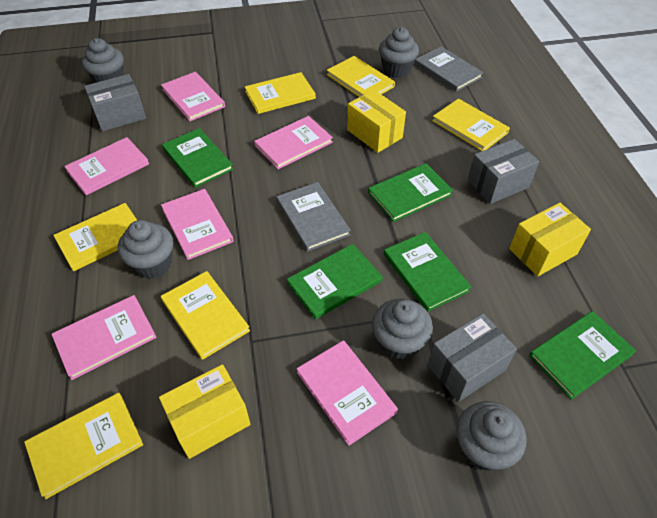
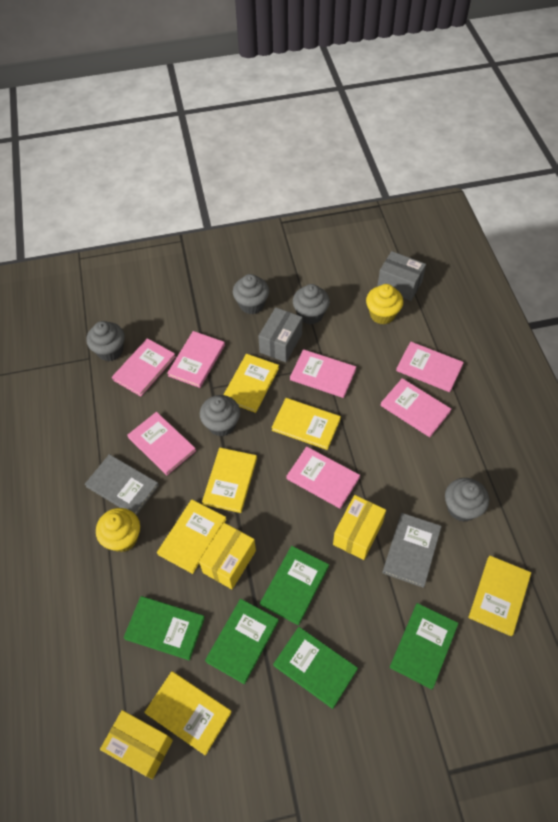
grey box: [84,74,146,131] [428,313,517,402] [468,139,539,204] = 3 -> [258,307,302,362] [377,251,426,301] = 2
pink book: [51,295,157,380] [64,137,149,195] [161,72,225,121] [161,189,234,260] [254,116,333,169] [297,340,398,446] = 6 -> [112,338,176,397] [127,412,196,475] [167,331,225,388] [286,447,360,509] [290,349,356,398] [381,378,451,437] [396,342,464,392] = 7
yellow cupcake: none = 0 -> [96,508,140,552] [366,284,403,324] = 2

